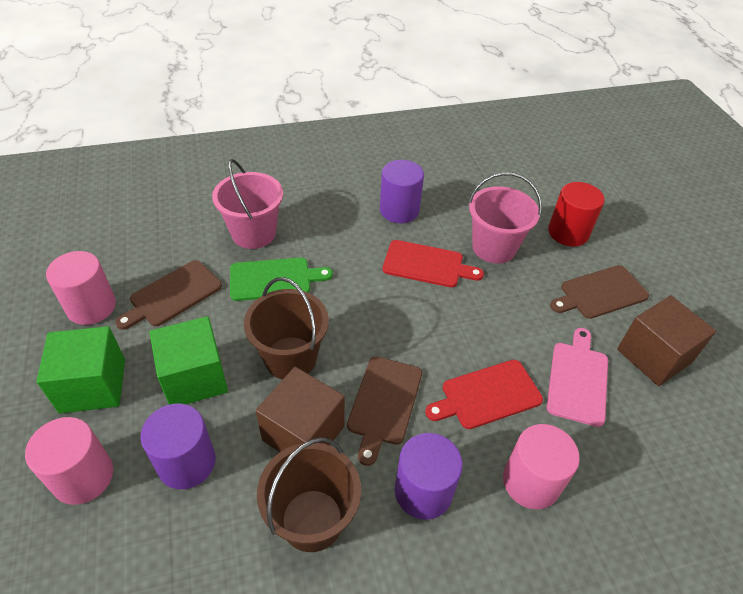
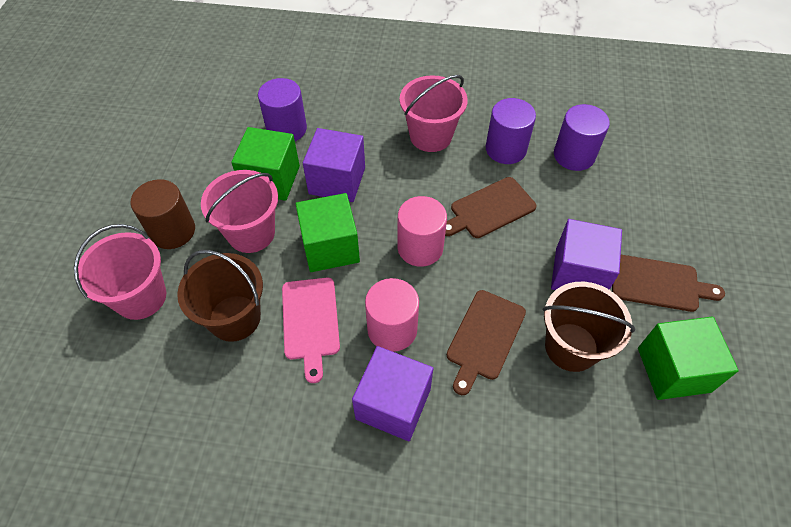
brown cube: [256,367,345,452] [617,295,716,386] = 2 -> none = 0
brown cylinder: none = 0 -> [130,179,195,249] = 1
green cube: [37,326,125,413] [150,316,228,405] = 2 -> [231,127,300,201] [296,193,360,272] [638,317,739,400] = 3
green cutting board: [230,258,333,301] = 1 -> none = 0
pink bucket: [212,159,283,249] [468,172,542,264] = 2 -> [74,224,166,320] [201,170,278,253] [400,75,468,152] = 3
pink cylinder: [25,417,113,505] [46,251,116,325] [503,424,580,509] = 3 -> [365,278,419,352] [397,196,447,267] = 2
purple cube: none = 0 -> [303,128,365,202] [352,346,433,441] [551,219,622,290] = 3
red cutting board: [383,240,484,287] [425,360,543,429] = 2 -> none = 0
red cylinder: [548,182,605,247] = 1 -> none = 0

